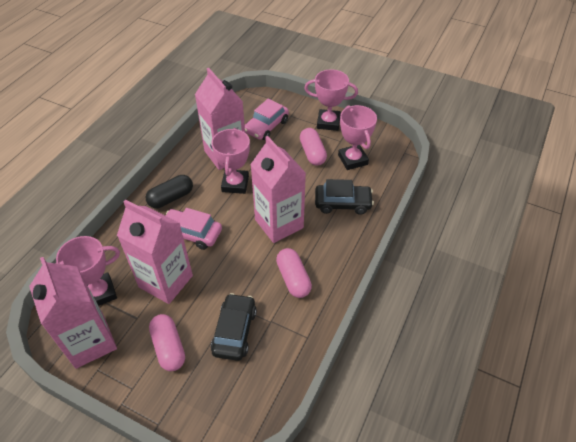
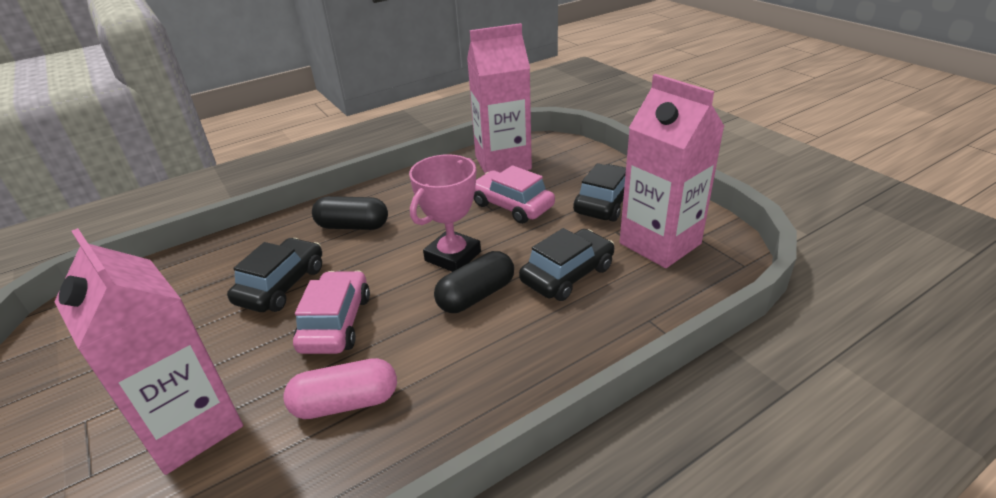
black capsule: [146,175,193,208] = 1 -> [312,196,388,230] [434,251,514,313] = 2
black car: [211,293,257,361] [315,179,374,215] = 2 -> [227,238,322,312] [519,228,614,301] [573,163,626,222] = 3
pink capsule: [149,314,185,371] [276,248,312,298] [300,128,327,166] = 3 -> [283,358,397,419] = 1
pink carton: [29,257,117,369] [117,200,193,304] [195,68,245,170] [250,136,306,243] = 4 -> [54,228,243,475] [467,23,532,174] [620,74,725,268] = 3
pink trophy: [56,236,120,306] [211,128,250,194] [304,69,358,131] [338,105,377,170] = 4 -> [409,154,481,272] = 1

